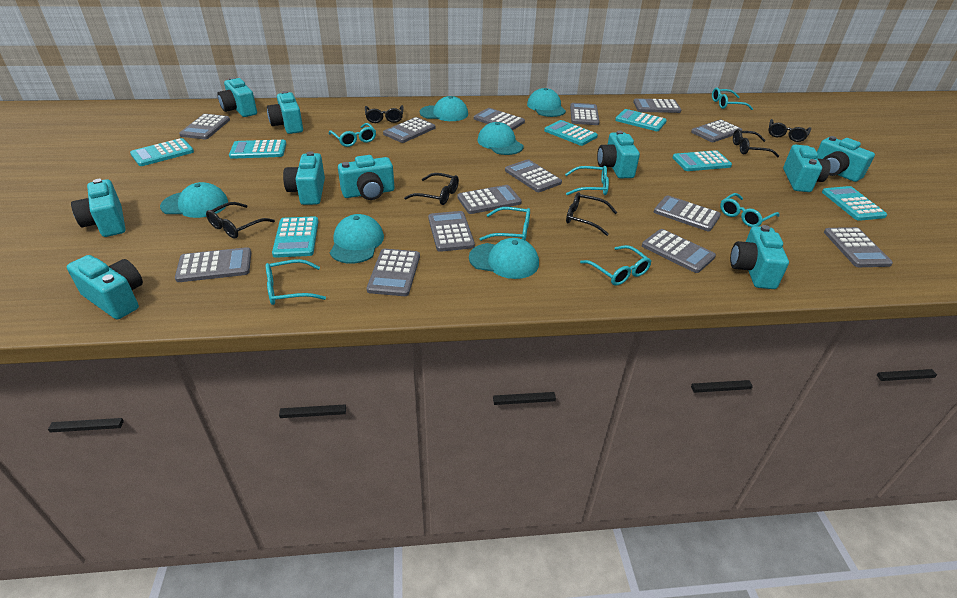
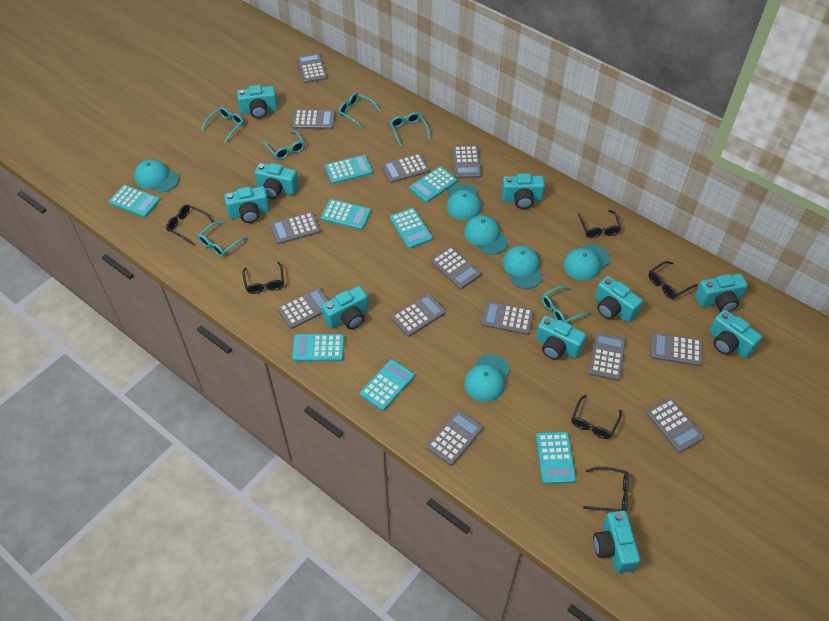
grey calculator: [175,247,251,282] [179,114,230,139] [367,249,420,296] [383,117,435,143] [428,211,475,252] [458,185,522,214] [474,108,525,130] [505,159,562,192] [570,103,600,125] [633,98,681,113] [642,229,716,273] [654,195,721,231] [691,120,742,142] [824,227,893,267] = 14 -> [270,212,321,244] [277,287,329,329] [292,110,335,129] [297,53,327,83] [381,153,430,183] [391,293,446,337] [427,410,483,466] [430,246,481,289] [453,145,482,178] [481,301,534,335] [589,332,626,381] [646,398,704,453] [650,332,703,366] = 13
turquoise calculator: [130,138,194,166] [229,140,286,159] [272,216,318,258] [544,120,598,146] [615,109,667,131] [673,150,732,171] [822,186,887,221] = 7 -> [109,185,160,217] [292,334,344,361] [321,199,371,230] [325,155,373,184] [360,359,414,411] [390,208,433,249] [409,166,458,203] [536,432,576,484] = 8
turquoise glasses: [266,259,326,305] [329,123,376,147] [480,207,530,241] [565,166,609,195] [580,245,651,286] [712,88,753,110] [720,193,779,227] = 7 -> [198,222,247,256] [201,107,244,143] [263,130,305,159] [338,93,381,128] [390,112,430,147] [542,286,591,322] = 6

